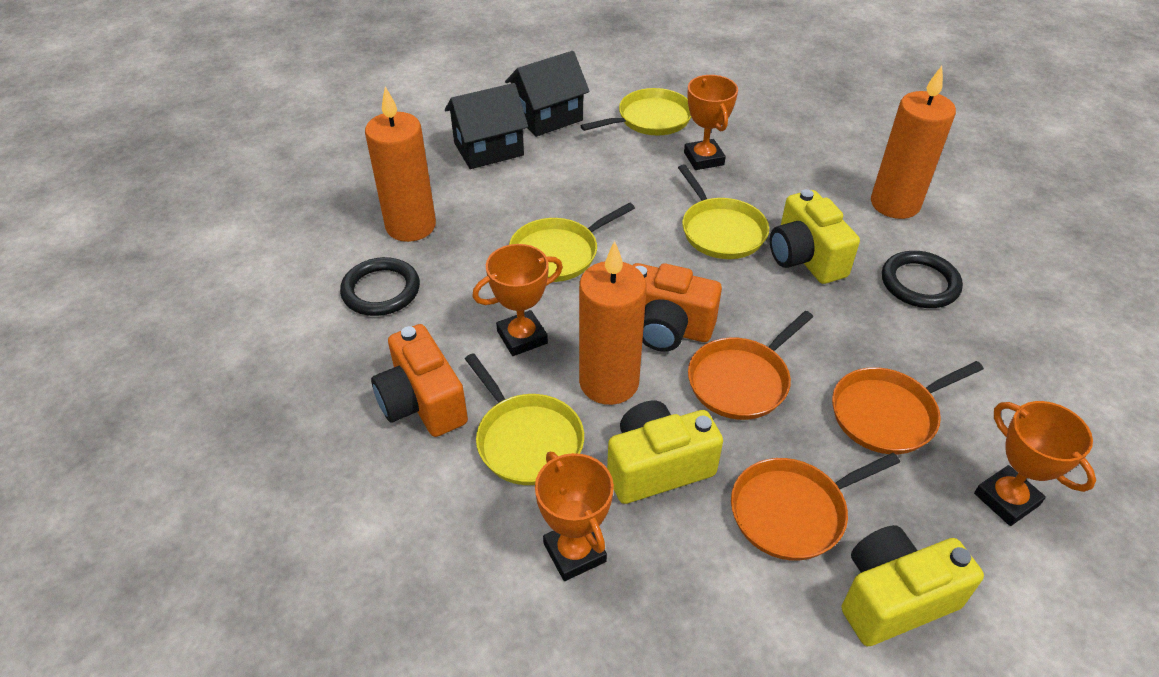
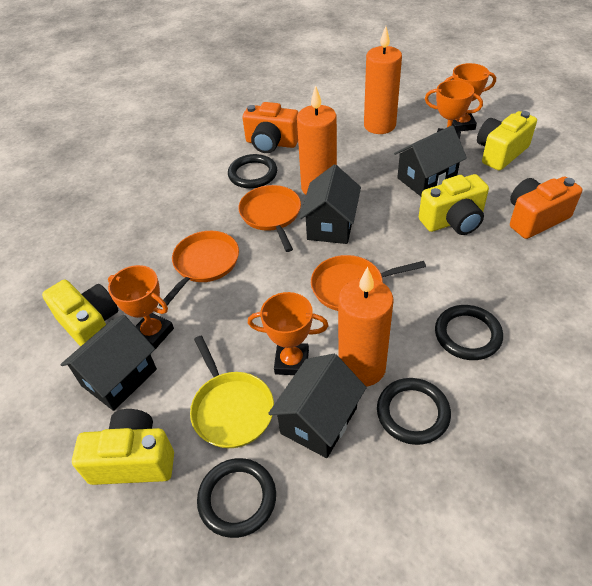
black house: [445,83,528,169] [505,51,590,137] = 2 -> [60,315,157,411] [268,354,367,458] [299,165,361,244] [394,125,467,196] = 4
black ring: [340,257,420,316] [882,251,963,308] = 2 -> [197,458,276,538] [228,154,277,189] [377,378,451,445] [435,305,503,360] = 4
yellow camera: [607,401,723,504] [770,189,860,284] [842,525,984,646] = 3 -> [42,279,119,347] [72,409,174,485] [419,174,489,235] [477,111,537,171] = 4
yellow pan: [465,353,584,485] [509,203,635,282] [581,88,691,135] [678,165,769,259] = 4 -> [190,336,274,448] = 1

